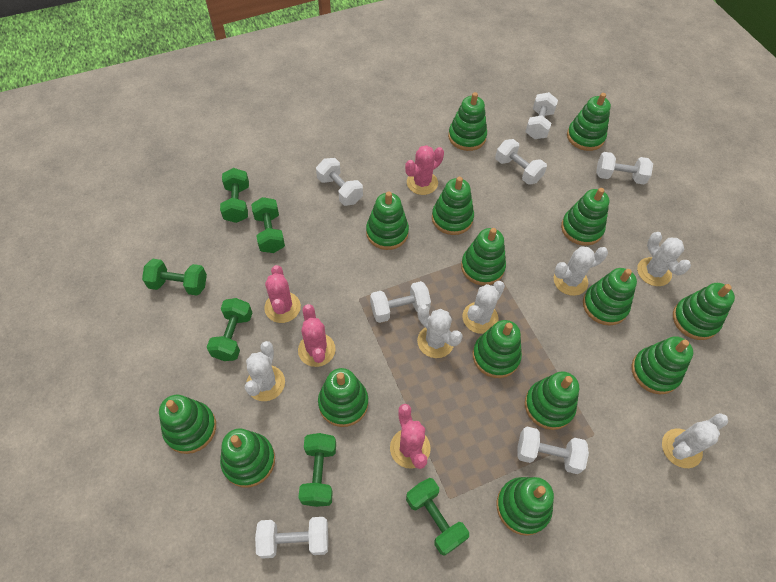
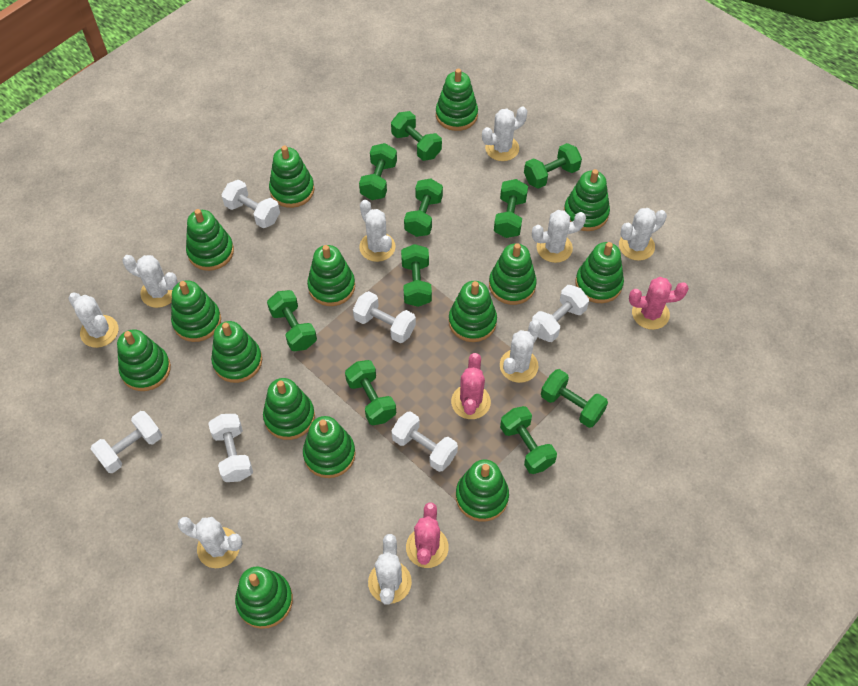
green dumbbell: [142,259,207,296] [207,298,252,361] [220,168,249,223] [251,197,285,253] [298,433,336,507] [406,478,469,556] = 6 -> [267,290,317,351] [345,360,396,425] [359,143,397,200] [391,111,442,161] [401,244,432,307] [404,179,443,237] [494,179,528,238] [500,406,557,474] [524,143,582,189] [541,369,608,428] = 10
pink cactus: [264,265,301,323] [298,304,336,367] [390,404,431,469] [405,145,444,195] = 4 -> [406,502,449,568] [451,353,491,419] [629,277,689,330] = 3
white cactus: [245,341,285,401] [417,304,462,358] [463,281,505,334] [554,247,608,296] [637,232,691,286] [662,413,728,468] = 6 -> [68,293,118,348] [122,255,178,308] [177,517,243,568] [359,200,396,262] [368,534,412,605] [482,106,527,161] [500,320,541,383] [532,210,586,263] [619,208,667,261] = 9
white dumbbell: [255,517,328,559] [316,158,363,206] [370,281,431,323] [495,139,547,185] [517,427,589,474] [525,92,558,139] [596,152,653,184] = 7 -> [91,411,162,473] [208,414,253,482] [222,180,280,228] [353,291,416,343] [391,411,458,472] [532,285,589,342] = 6

